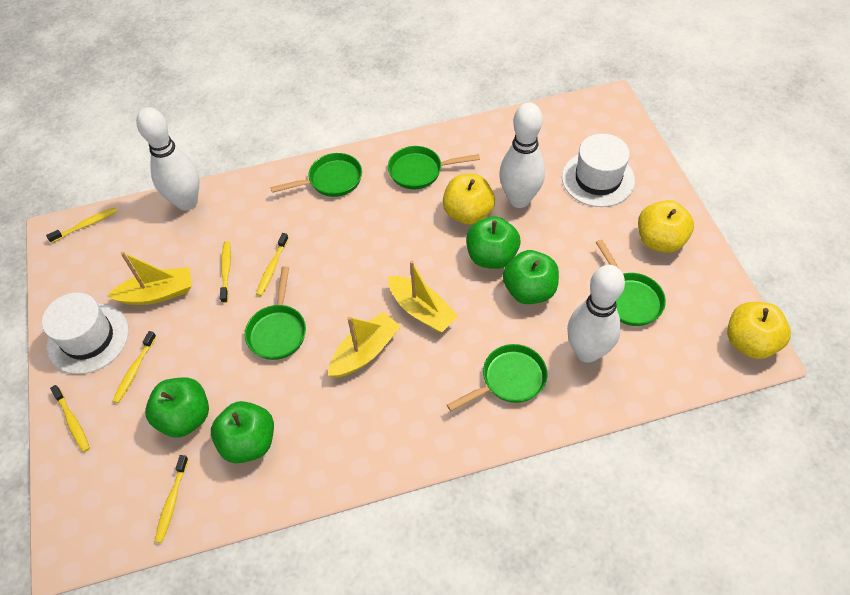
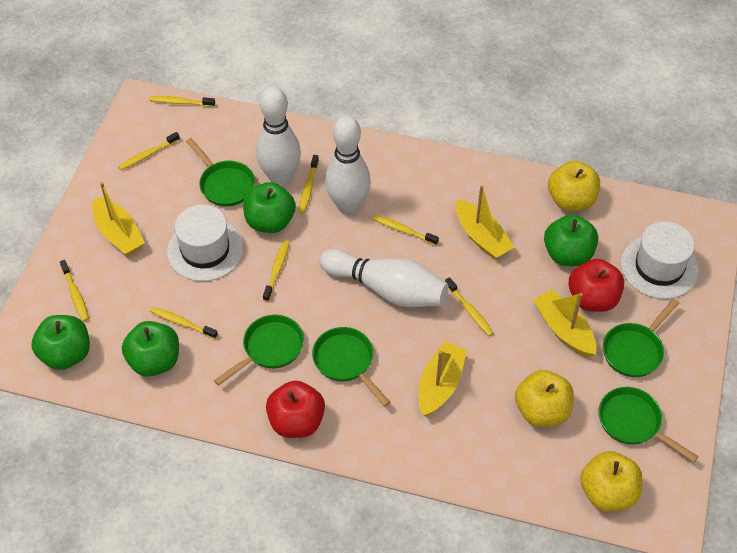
red apple: none = 0 -> [266,380,325,438] [569,259,624,312] = 2
yellow boat: [107,252,192,305] [328,312,401,378] [388,261,459,333] = 3 -> [92,182,145,256] [418,341,467,416] [456,185,514,259] [533,289,597,357] = 4
yellow toothbrush: [46,207,117,243] [50,385,90,452] [113,331,157,403] [155,455,189,543] [220,241,231,303] [256,233,289,296] = 6 -> [60,260,89,322] [118,132,180,170] [149,96,215,107] [150,306,218,339] [263,241,289,301] [299,155,319,214] [372,214,439,245] [445,277,494,336] = 8

